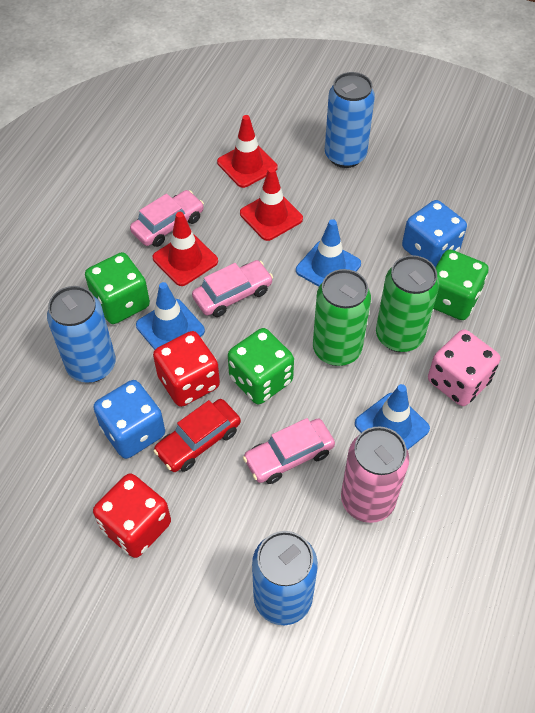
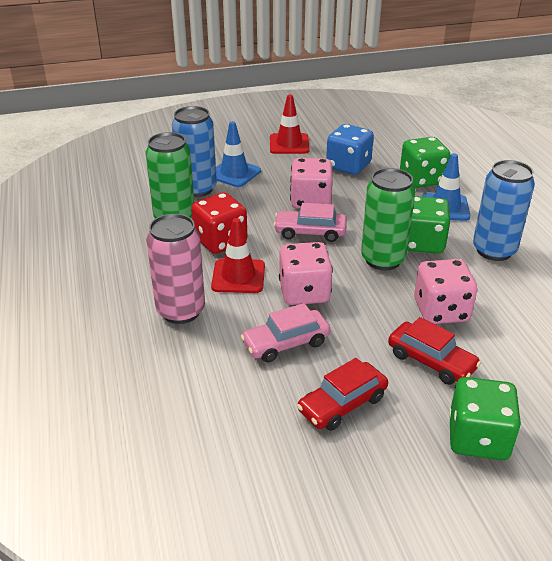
blue can: [47,286,116,383] [252,531,318,625] [325,72,375,168] = 3 -> [172,106,217,197] [473,160,535,261] = 2
blue dice: [93,380,165,459] [402,200,467,267] = 2 -> [326,124,374,175] = 1
blue traffic cone: [136,282,205,350] [296,219,361,287] [355,384,430,450] = 3 -> [216,121,261,187] [422,153,471,221] = 2
pink car: [130,190,204,247] [192,260,273,317] [243,418,335,484] = 3 -> [241,303,331,363] [273,203,347,242] = 2
pink dice: [428,330,500,406] = 1 -> [279,242,333,305] [290,158,332,209] [414,259,478,324] = 3
red car: [153,399,241,472] = 1 -> [297,358,388,431] [388,317,481,385] = 2
red dice: [93,473,171,558] [153,331,220,407] = 2 -> [191,192,247,254] = 1
red traffic cone: [153,212,218,286] [217,115,278,188] [240,167,303,241] = 3 -> [211,218,265,293] [270,95,309,154] = 2

